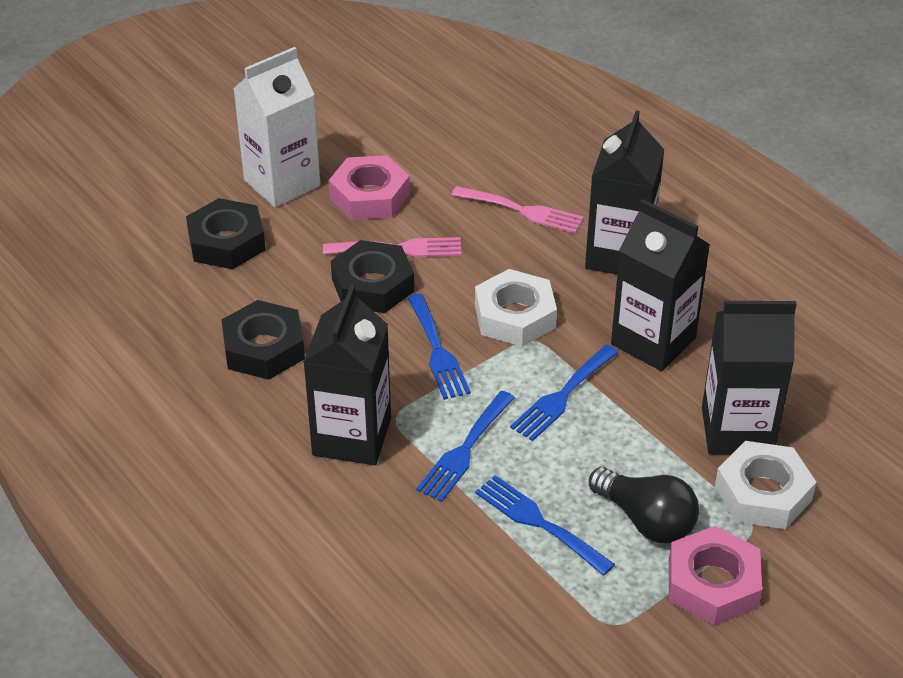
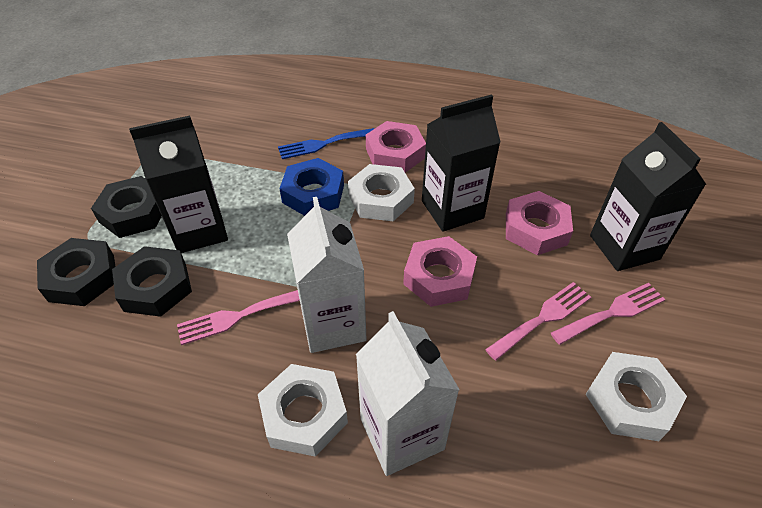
black carton: [303,285,391,465] [585,111,664,275] [611,199,710,371] [702,301,797,455] = 4 -> [129,116,228,253] [422,95,501,232] [590,122,707,271] = 3
black light bulb: [589,467,699,544] = 1 -> none = 0
blue fork: [408,294,471,400] [416,391,515,502] [475,475,615,576] [510,345,619,441] = 4 -> [278,128,375,159] = 1
blue nut: none = 0 -> [279,158,344,216] = 1
pink fork: [323,237,462,257] [452,186,584,233] = 2 -> [177,290,300,345] [485,282,591,360] [551,283,666,345] = 3
pink nut: [329,155,410,220] [669,526,762,626] = 2 -> [366,121,426,173] [403,236,477,307] [506,191,573,255] = 3
white carton: [233,47,321,207] = 1 -> [287,197,366,353] [356,311,460,476] = 2
white nut: [475,269,557,347] [715,441,816,529] = 2 -> [258,364,348,457] [348,164,415,221] [586,352,687,441] = 3

